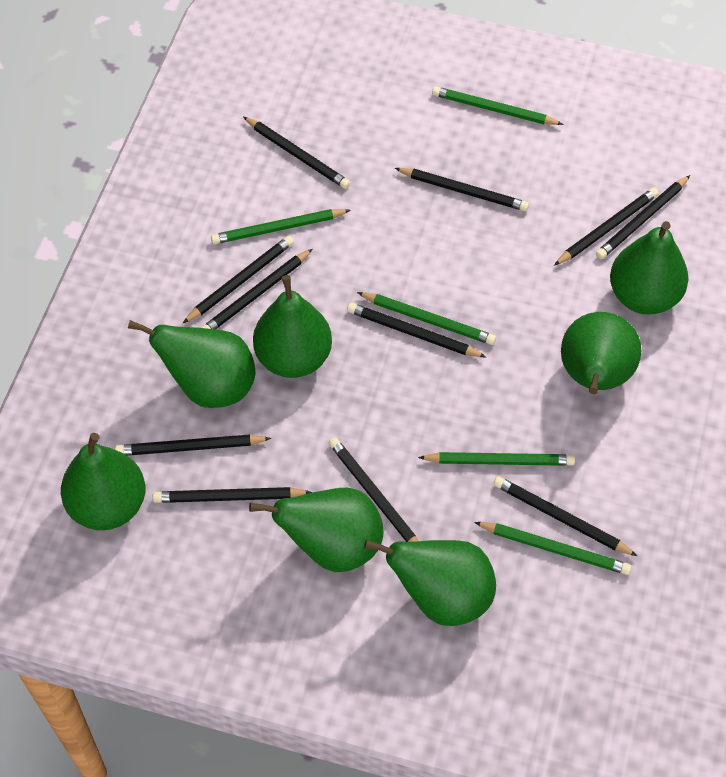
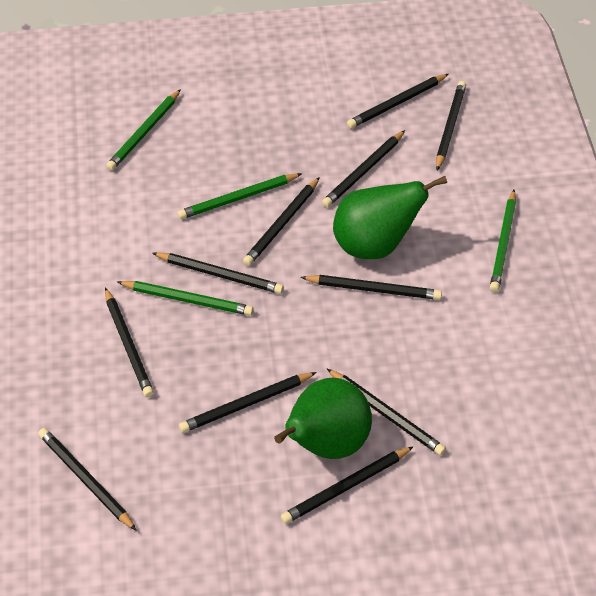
green pear: [61,433,145,530] [128,320,255,408] [249,488,383,572] [253,275,332,378] [364,539,496,626] [561,312,641,394] [610,221,689,315] = 7 -> [274,378,372,459] [333,176,447,259] = 2
green pencil: [211,209,350,244] [357,292,496,345] [418,452,575,466] [432,86,563,125] [474,522,631,575] = 5 -> [106,89,181,171] [117,281,254,316] [177,173,302,219] [490,190,516,292] = 4

